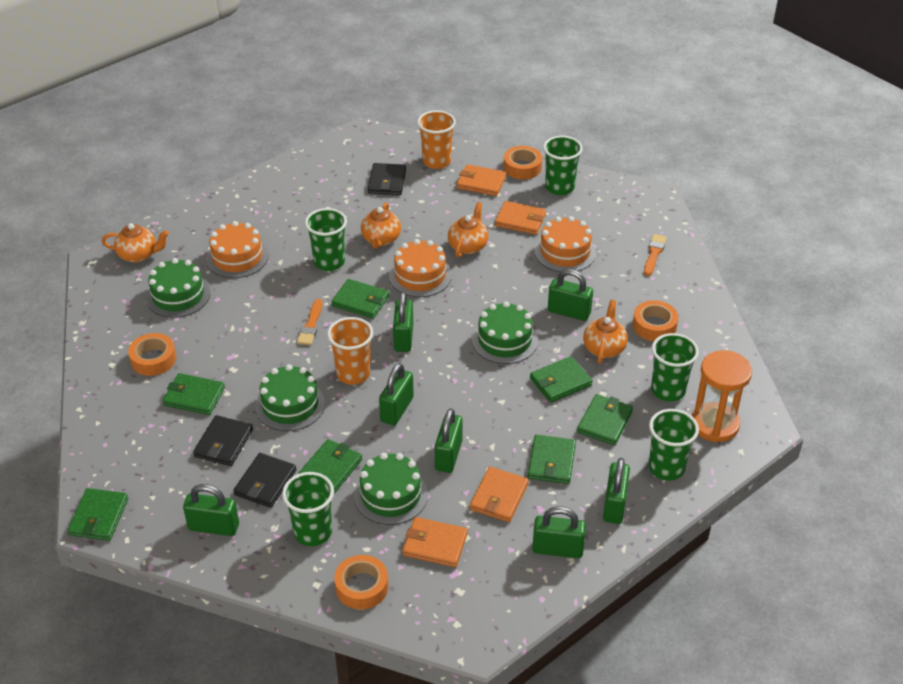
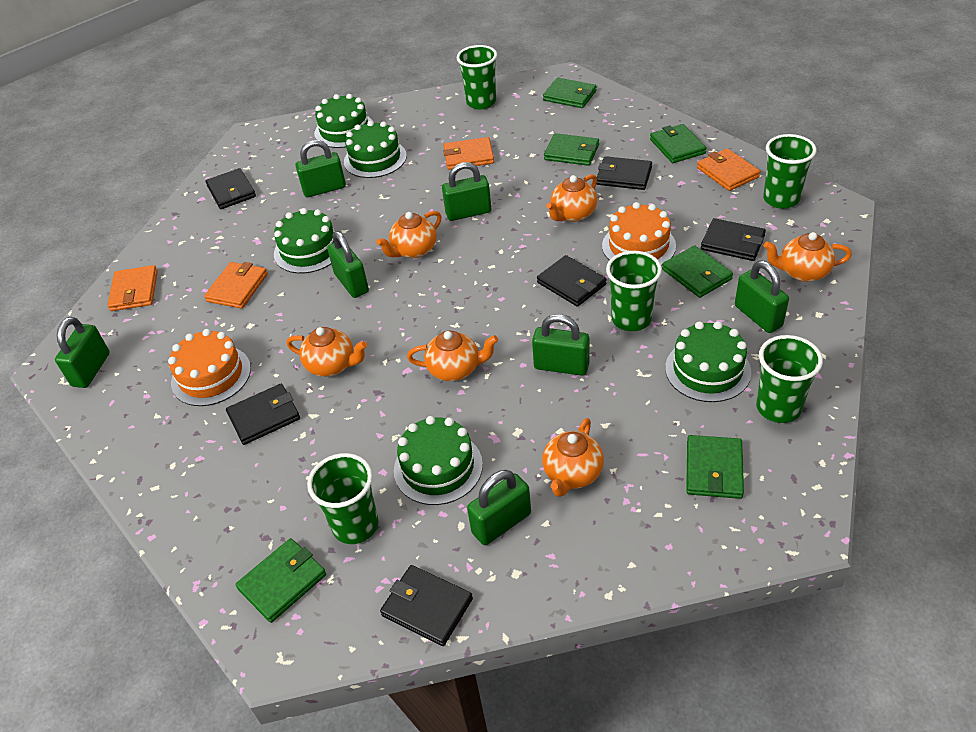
black wallet: [193,415,253,466] [233,453,297,508] [368,163,406,195] = 3 -> [205,168,256,209] [226,384,300,445] [380,565,473,646] [537,255,607,307] [597,156,652,190] [701,218,766,261] = 6
green cake: [146,258,210,318] [255,364,325,431] [354,453,428,525] [472,301,538,364] = 4 -> [274,208,335,273] [314,94,373,148] [344,121,407,178] [394,416,483,505] [665,321,751,402] = 5
green wallet: [67,488,128,541] [163,373,225,415] [298,439,362,494] [332,279,389,319] [528,435,576,484] [530,356,593,403] [577,394,633,445] = 7 -> [235,538,326,623] [543,78,597,108] [544,133,599,166] [650,124,707,163] [662,246,733,298] [686,435,744,499] = 6
orange brush: [297,299,323,345] [644,234,667,276] = 2 -> none = 0
orange cake: [206,221,269,278] [389,239,452,297] [534,216,596,272] = 3 -> [168,329,251,406] [602,202,676,266] = 2
orange cup: [327,317,373,385] [417,110,456,169] = 2 -> none = 0
orange hourglass: [692,350,752,443] = 1 -> none = 0
orange tape: [128,333,176,376] [334,555,388,609] [503,146,542,179] [633,300,679,341] = 4 -> none = 0
orange teapot: [101,223,169,263] [361,202,401,249] [448,202,488,258] [583,300,628,364] = 4 -> [286,327,367,377] [376,211,442,258] [407,331,498,381] [542,418,604,497] [546,174,597,222] [763,232,852,282] = 6

